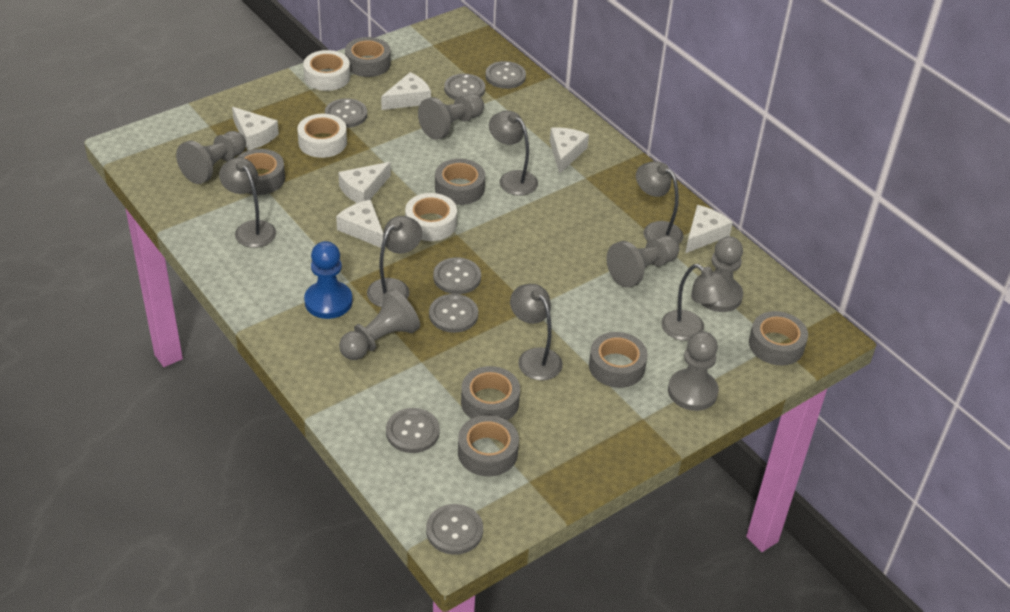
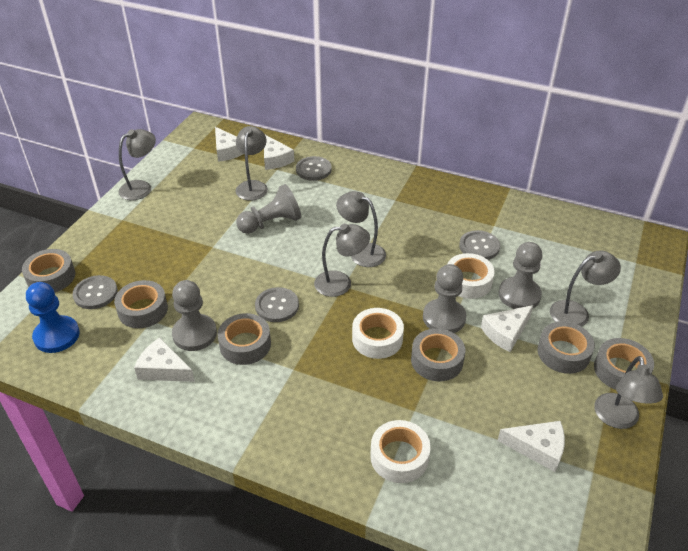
grey button: [325,98,367,128] [386,408,440,453] [426,504,483,555] [429,294,478,333] [433,257,481,294] [444,74,485,100] [485,61,526,89] = 7 -> [72,275,118,309] [255,287,299,322] [296,156,332,181] [459,230,500,260] = 4
grey pawn: [176,131,246,184] [339,289,420,360] [418,94,484,140] [607,236,679,288] [668,331,719,411] [701,236,743,312] = 6 -> [172,280,217,351] [236,184,301,234] [423,264,466,333] [499,242,542,309] = 4
grey tape: [237,149,285,195] [345,37,391,77] [435,159,485,205] [458,415,519,476] [461,366,520,421] [589,332,648,388] [749,311,808,365] = 7 -> [22,249,75,292] [114,280,168,328] [217,313,271,365] [411,328,465,381] [537,321,595,374] [594,338,654,390] = 6
white cheese: [232,107,279,150] [336,200,383,248] [338,162,391,203] [381,72,431,110] [550,127,589,174] [685,205,733,253] = 6 -> [134,338,195,382] [215,127,243,162] [264,135,294,170] [481,305,533,352] [498,421,565,472] = 5

